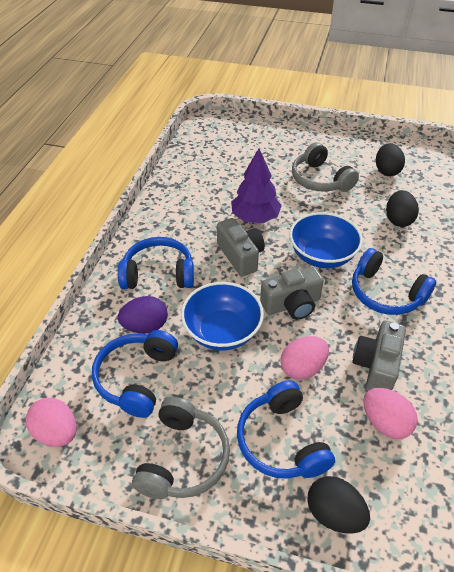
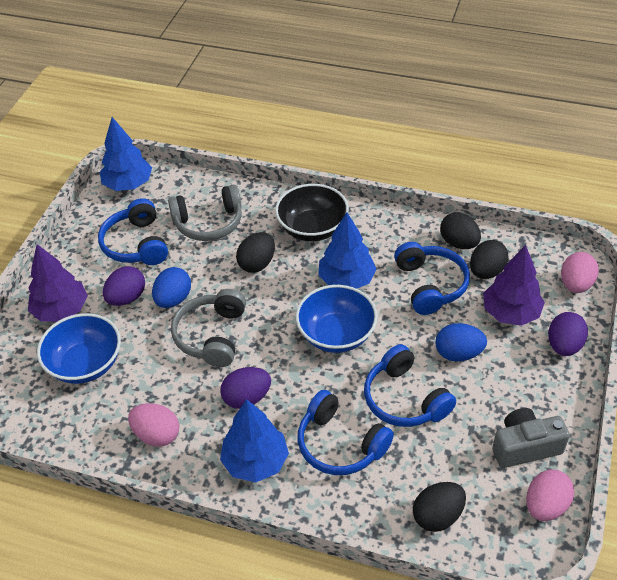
black bowl: none = 0 -> [275,184,349,241] = 1
black egg: [307,476,370,534] [376,143,405,176] [386,190,419,227] = 3 -> [236,232,275,273] [413,482,466,532] [440,212,481,249] [470,240,509,279] = 4
blue egg: none = 0 -> [152,267,191,308] [435,323,487,361] = 2
blue tree: none = 0 -> [100,117,152,191] [220,399,289,482] [318,212,377,289] = 3
grey camera: [217,218,265,276] [260,266,324,320] [352,321,406,390] = 3 -> [492,408,570,468] = 1
purple egg: [118,296,168,333] = 1 -> [103,266,145,306] [220,367,271,409] [548,312,588,356] = 3
purple tree: [231,148,282,223] = 1 -> [28,244,88,322] [483,245,545,326] = 2

